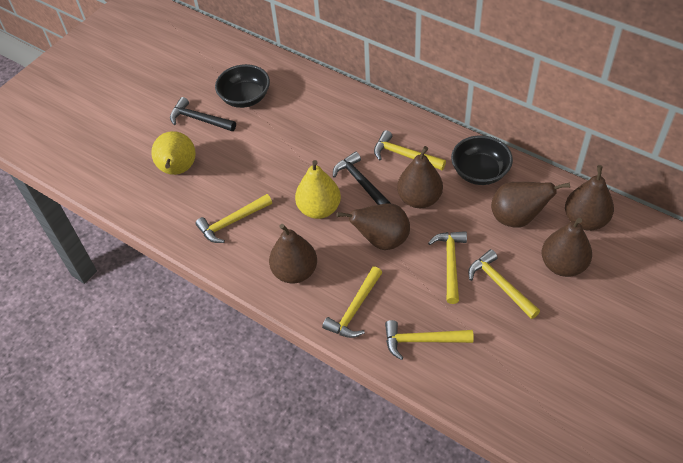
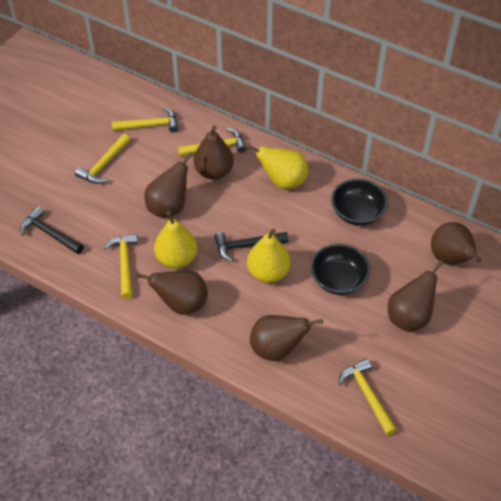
yellow hammer: [195,194,272,243] [322,267,382,338] [374,130,446,170] [385,320,474,360] [428,231,467,304] [468,249,540,319] = 6 -> [75,134,130,184] [104,234,138,299] [112,107,179,133] [178,128,247,157] [339,359,397,435] = 5
yellow pear: [151,131,196,175] [295,160,341,219] = 2 -> [154,211,197,269] [246,144,308,189] [247,229,290,283] = 3

